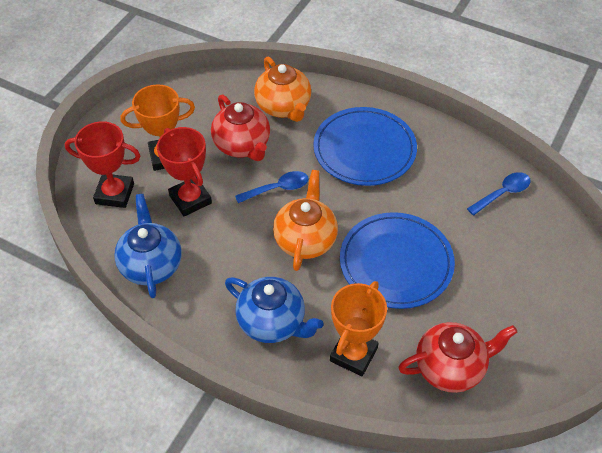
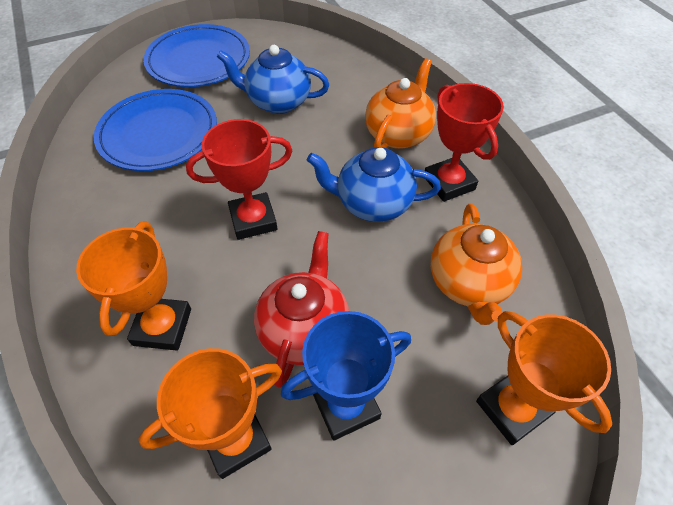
blue spoon: [235,171,309,203] [467,172,531,215] = 2 -> none = 0
blue trophy: none = 0 -> [281,311,411,441] = 1
orange trophy: [121,84,195,171] [330,281,387,376] = 2 -> [76,222,191,351] [138,348,282,479] [476,311,612,445] = 3
red teapot: [211,94,270,161] [398,322,517,393] = 2 -> [254,231,349,388] = 1

